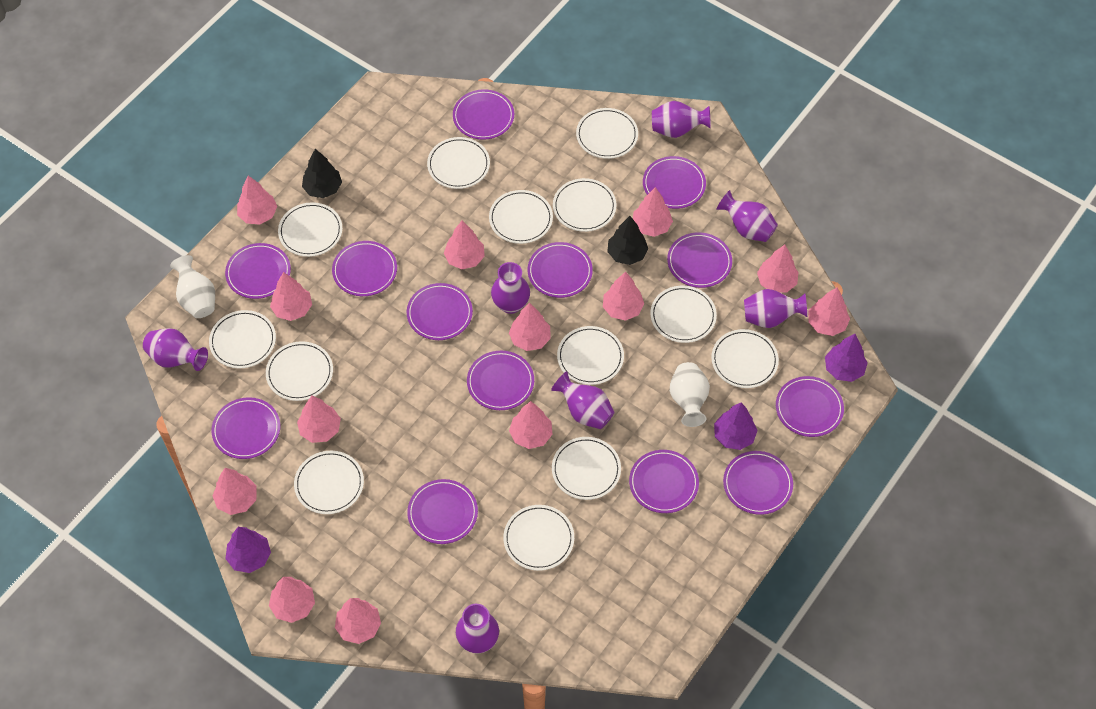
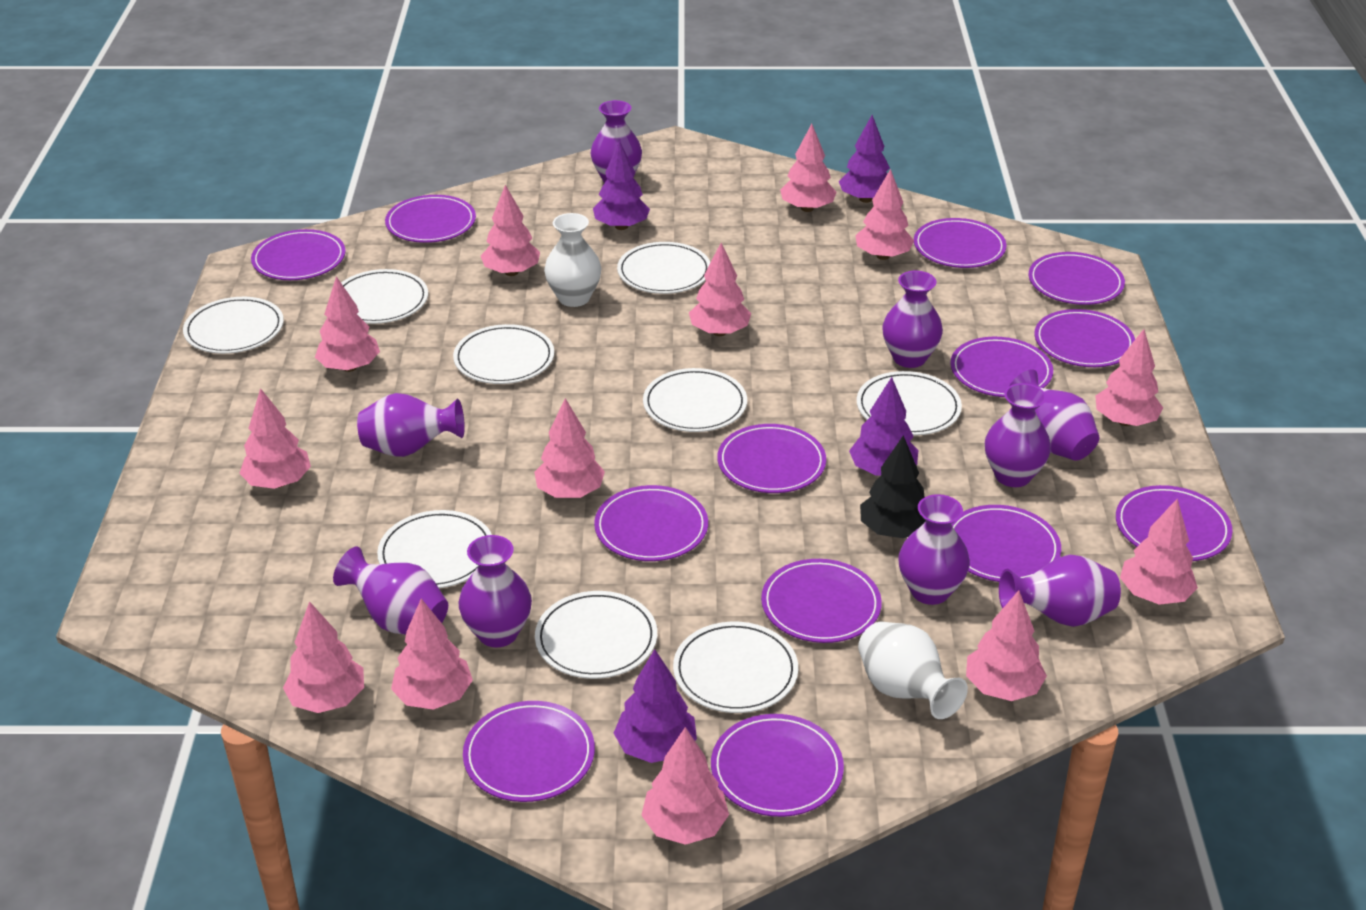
black tree: [302,149,342,198] [607,216,648,265] = 2 -> [860,435,926,538] = 1
purple tree: [225,527,271,573] [714,402,758,450] [825,334,868,382] = 3 -> [593,141,650,230] [614,649,697,763] [839,115,890,203] [849,377,918,476] = 4
purple vase: [143,328,208,371] [456,604,499,653] [491,262,530,314] [551,371,615,429] [652,101,711,138] [716,190,778,242] [744,289,807,328] = 7 -> [333,546,448,635] [357,393,465,457] [459,535,532,648] [590,100,642,183] [882,271,943,368] [898,494,970,605] [985,383,1051,487] [999,555,1121,627] [1009,369,1100,461] = 9
white plate: [209,310,276,368] [266,341,333,401] [278,202,342,257] [294,451,364,514] [427,137,490,189] [489,190,553,244] [503,505,574,571] [552,437,621,500] [553,178,616,232] [557,326,624,385] [576,108,638,159] [650,286,717,343] [711,329,779,388] = 13 -> [183,297,284,354] [341,269,428,324] [377,510,492,588] [453,324,554,384] [535,591,657,679] [617,242,710,294] [643,368,747,432] [673,622,798,713] [857,371,962,435] = 9

